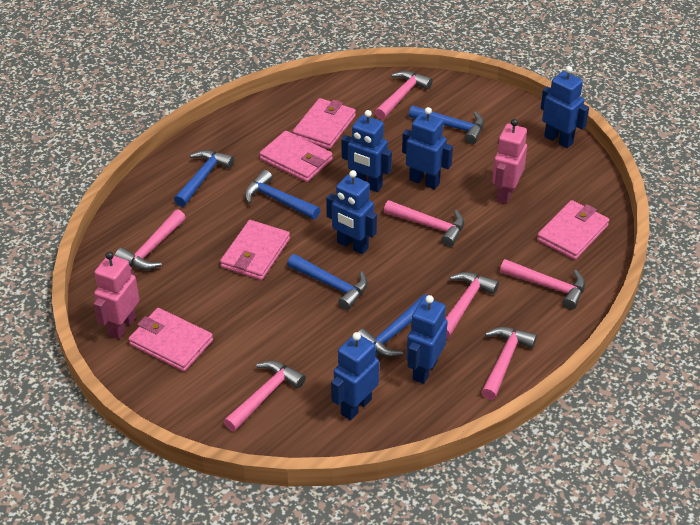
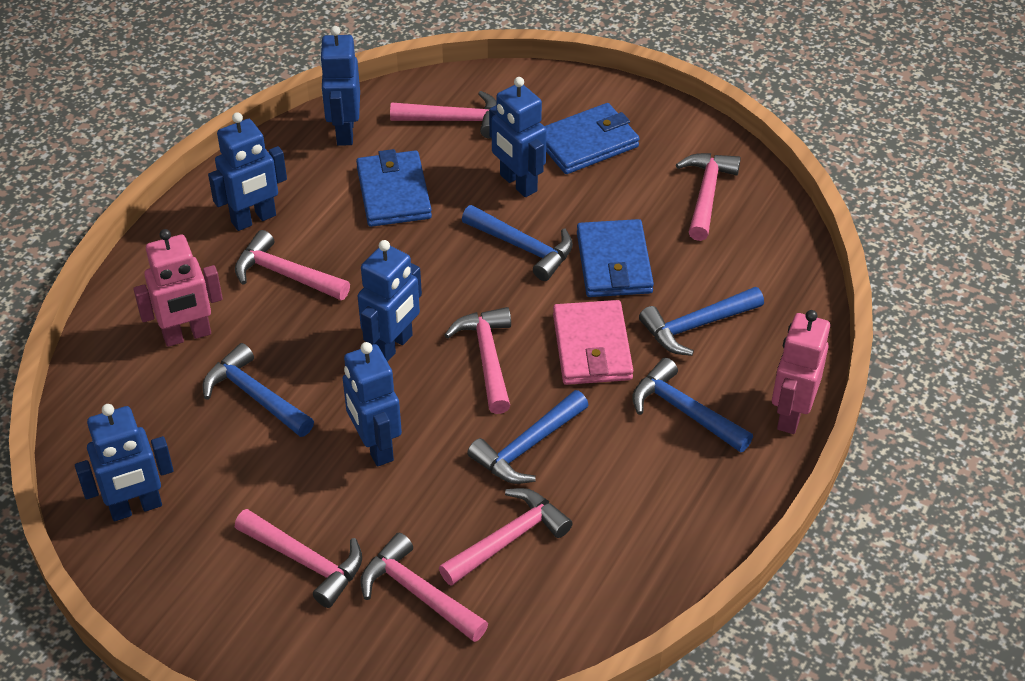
blue wallet: none = 0 -> [356,149,432,227] [545,103,640,174] [577,219,654,297] = 3
pink wallet: [128,308,213,372] [220,220,290,280] [260,131,333,182] [293,98,356,149] [537,200,609,260] = 5 -> [553,300,633,385] = 1

